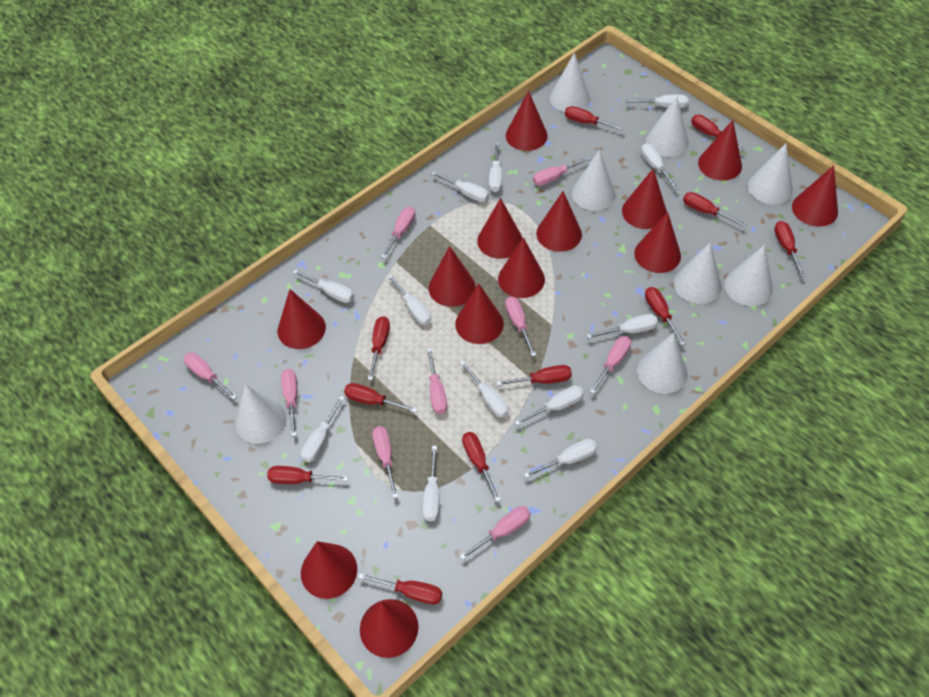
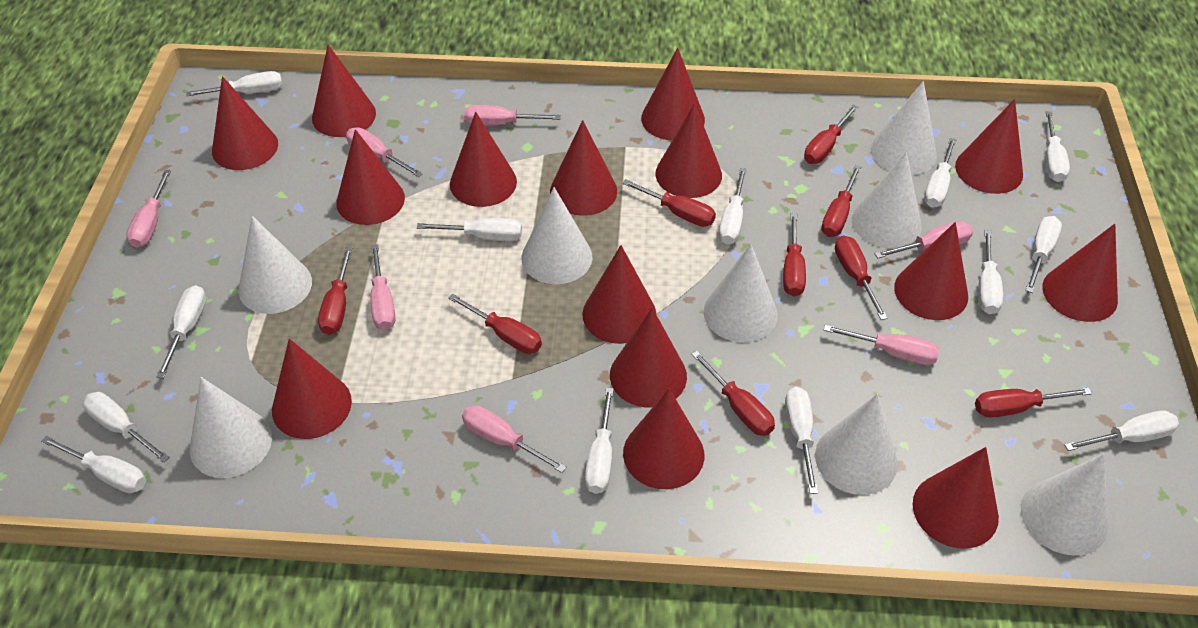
pink screwdriver: [184,352,237,400] [281,369,298,437] [372,426,398,498] [381,207,415,259] [427,348,447,414] [460,506,530,560] [505,296,536,357] [533,156,591,186] [589,336,631,394] = 9 -> [126,170,171,248] [346,127,423,177] [371,244,395,330] [462,405,567,473] [464,105,561,125] [824,325,939,365] [874,221,973,258] = 7
red cone: [278,289,326,349] [301,541,357,599] [360,599,418,658] [429,246,476,307] [455,283,504,344] [477,198,522,259] [498,237,545,298] [506,91,548,151] [536,191,582,252] [622,168,667,229] [634,212,681,273] [698,120,742,181] [792,165,838,227] = 13 -> [212,76,278,170] [272,338,352,439] [312,45,376,137] [336,129,405,225] [450,112,517,207] [550,120,617,216] [582,245,657,344] [610,308,687,408] [623,388,704,489] [641,48,705,140] [655,103,722,198] [894,222,968,320] [913,447,999,549] [955,99,1023,194] [1043,224,1118,322] = 15
red screwdriver: [267,466,348,484] [344,383,417,413] [358,573,442,605] [368,316,390,380] [462,432,501,502] [496,365,572,386] [565,106,625,131] [645,287,685,346] [683,192,746,227] [691,115,745,151] [774,221,806,277] = 11 -> [318,247,352,335] [448,294,542,354] [622,179,716,227] [691,351,775,436] [783,213,806,296] [804,105,858,164] [821,165,861,237] [835,235,888,320] [975,388,1092,417] = 9
white screwdriver: [293,270,354,303] [301,396,345,462] [387,274,431,325] [423,446,440,521] [431,171,489,202] [459,360,509,417] [489,142,502,192] [514,385,584,425] [524,439,597,478] [587,314,658,339] [626,95,688,108] [641,143,679,190] = 12 -> [41,436,146,493] [83,392,170,463] [156,285,206,379] [186,71,283,96] [417,218,522,241] [585,388,614,494] [719,168,747,245] [785,387,818,494] [924,138,957,208] [978,230,1003,314] [1025,216,1062,293] [1045,111,1070,182] [1064,410,1179,451] = 13

